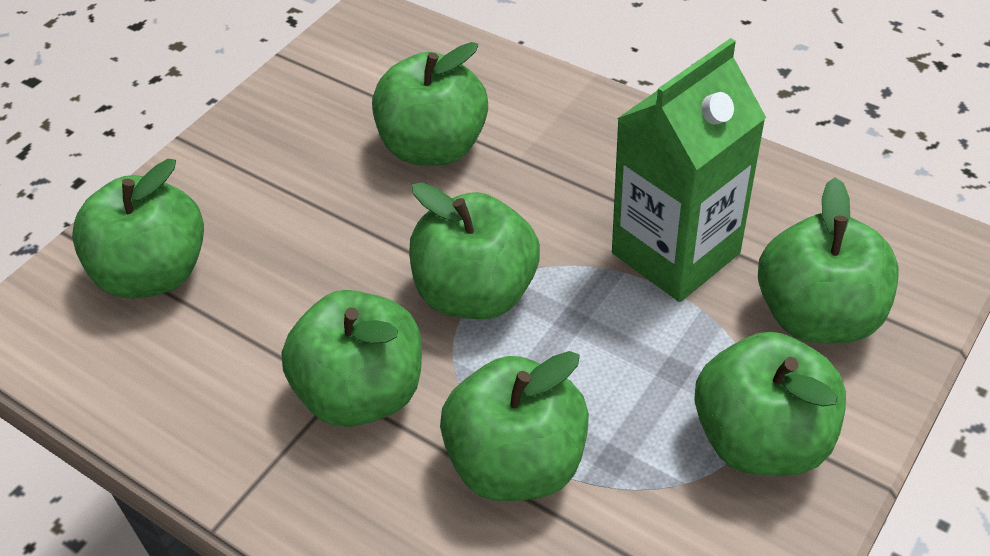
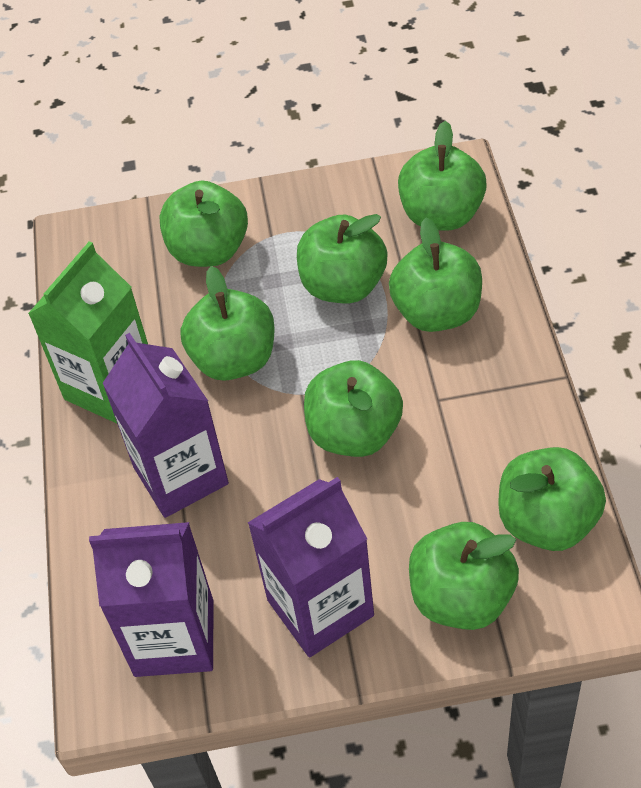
green apple: [72,159,204,299] [281,290,422,427] [372,42,488,166] [409,182,540,319] [440,351,589,501] [694,332,846,476] [758,177,899,344] = 7 -> [160,181,248,267] [180,266,275,381] [297,214,387,303] [304,360,403,457] [389,218,482,332] [398,121,487,231] [409,522,519,630] [498,447,606,551] = 8
purple carton: none = 0 -> [89,522,214,677] [102,333,229,518] [248,477,374,657] = 3

